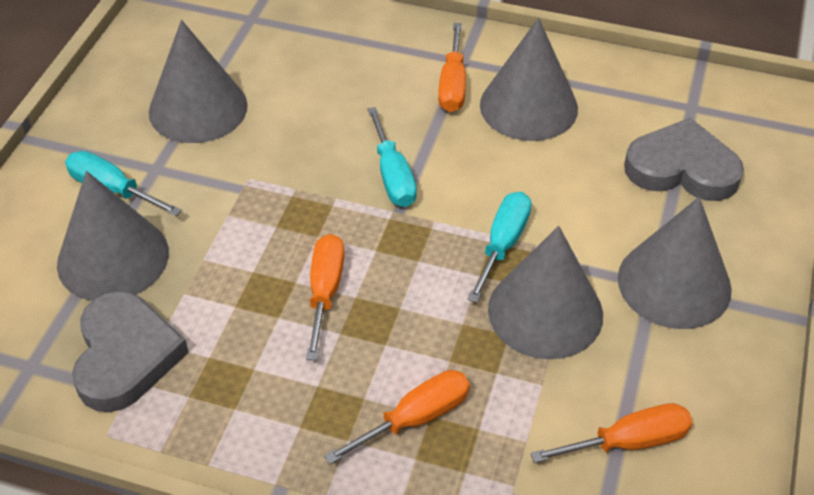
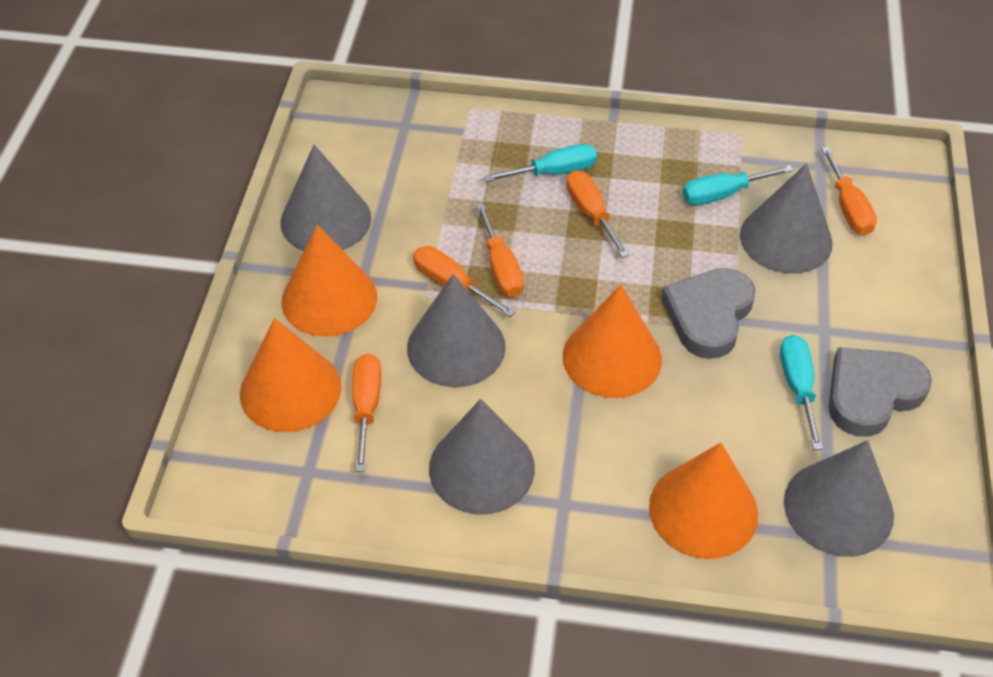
orange cone: none = 0 -> [240,318,341,432] [282,225,377,337] [563,285,662,398] [649,443,758,559] = 4
orange screwdriver: [306,234,344,360] [324,370,470,464] [438,23,466,112] [530,403,692,463] = 4 -> [352,354,381,472] [413,246,516,317] [476,204,524,297] [566,170,629,258] [821,147,877,235] = 5

